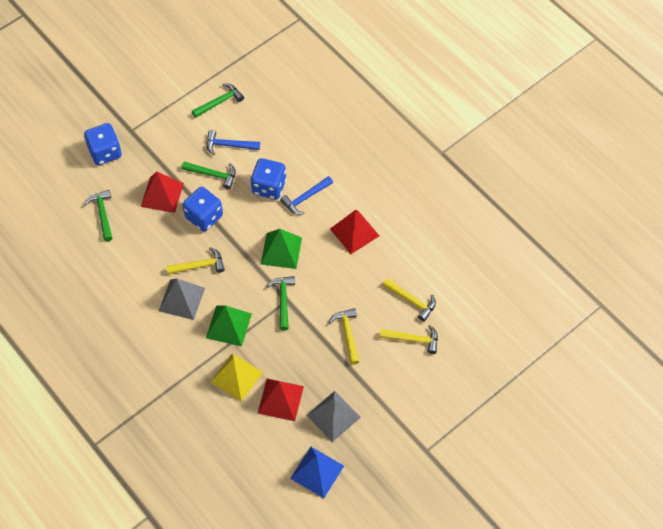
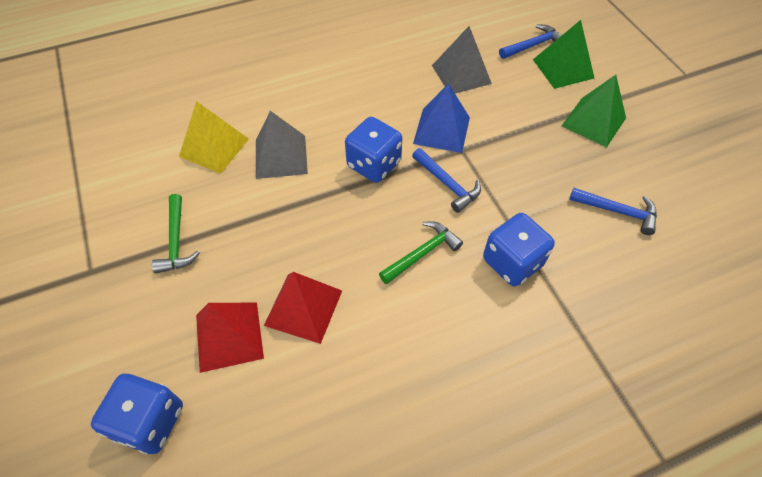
blue hammer: [207,130,260,155] [280,176,333,214] = 2 -> [412,148,481,213] [499,25,562,59] [569,188,657,235] = 3
green hammer: [84,190,112,241] [182,162,236,189] [192,83,244,118] [266,276,295,330] = 4 -> [152,194,200,273] [379,221,463,284] = 2
red pyramid: [141,172,184,213] [258,379,304,421] [330,210,379,254] = 3 -> [196,303,264,373] [264,272,342,344] = 2
yellow hammer: [166,247,225,274] [329,308,359,365] [380,325,438,354] [383,278,436,322] = 4 -> none = 0

